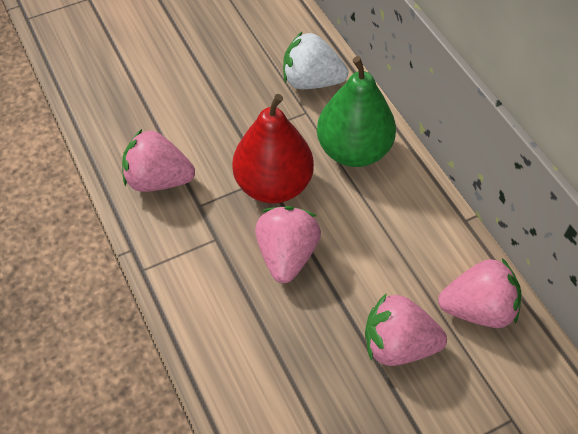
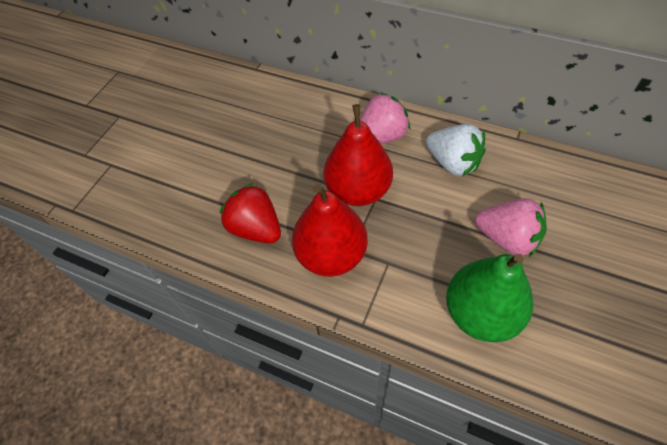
pink strawberry: [122,129,195,192] [255,206,321,283] [365,293,447,366] [438,258,521,328] = 4 -> [360,92,410,144] [475,198,547,257] = 2
red pear: [232,94,314,204] = 1 -> [292,184,368,277] [324,104,393,206] = 2
red strawberry: none = 0 -> [220,183,281,243] = 1

